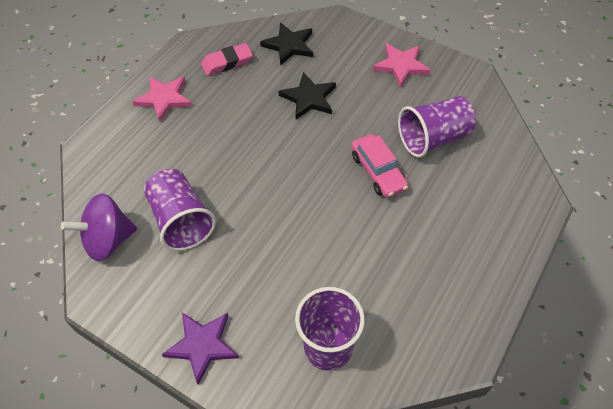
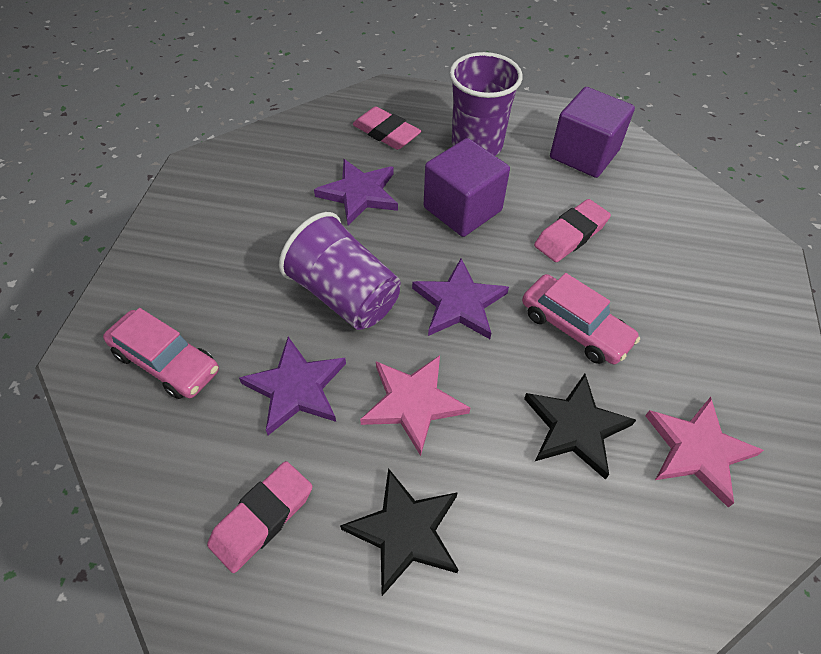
pink car: [351,134,408,198] = 1 -> [103,308,219,399] [522,273,640,364] = 2
pink eraser: [201,43,253,76] = 1 -> [207,461,312,573] [353,107,421,150] [534,199,611,262] = 3
purple cube: none = 0 -> [424,138,510,237] [550,87,635,178] = 2
purple cup: [144,169,216,251] [295,287,365,371] [398,96,476,158] = 3 -> [279,212,401,330] [449,52,523,156] = 2
purple spinning top: [61,193,137,261] = 1 -> none = 0
purple star: [162,313,239,385] = 1 -> [239,337,346,435] [314,159,398,225] [412,259,509,339] = 3

